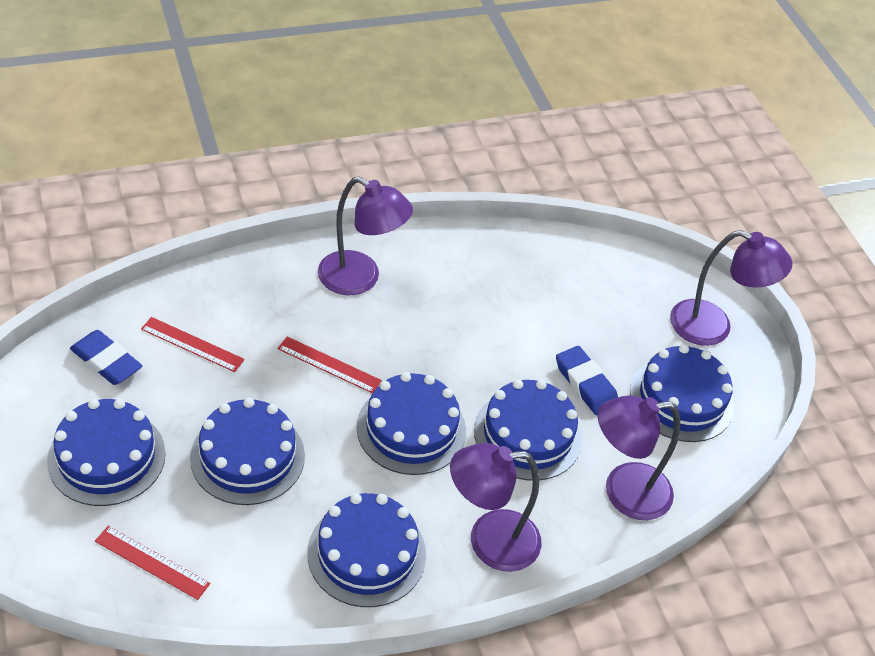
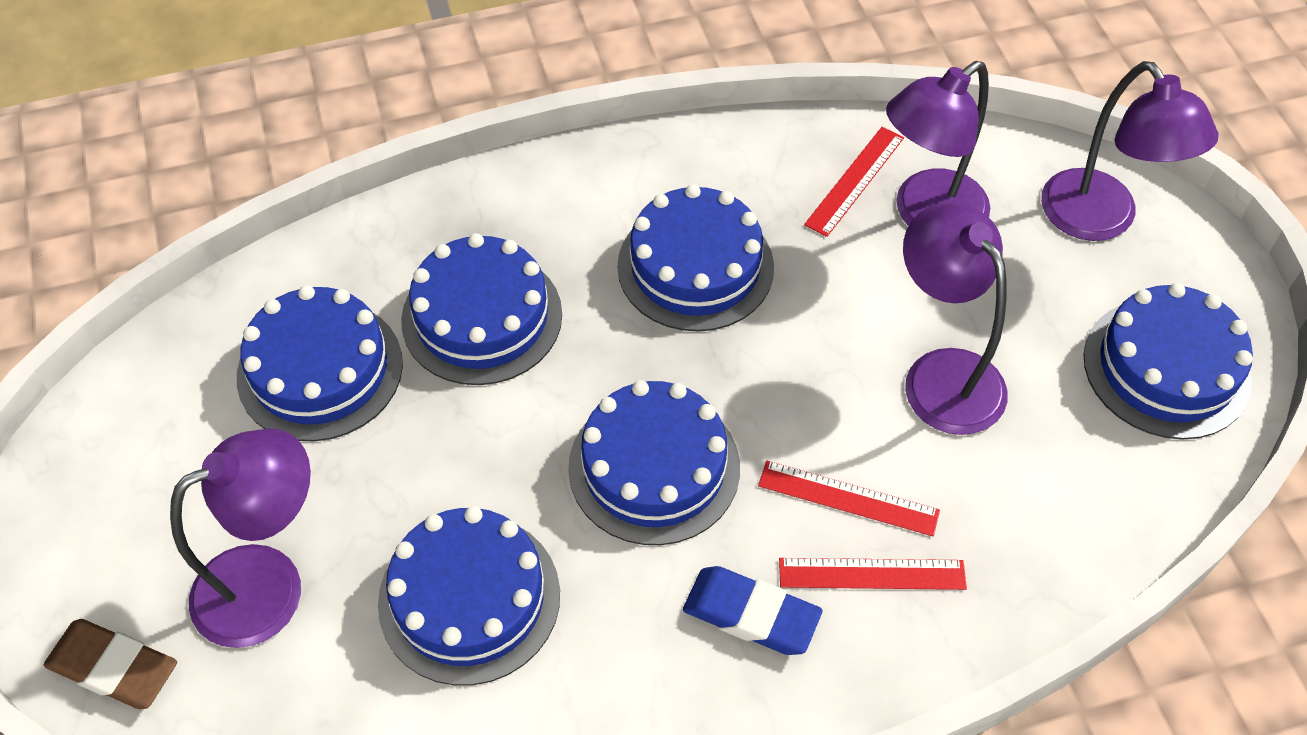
blue eraser: [70,330,143,385] [556,346,618,415] = 2 -> [683,566,822,655] = 1
brown eraser: none = 0 -> [44,619,177,709] = 1

